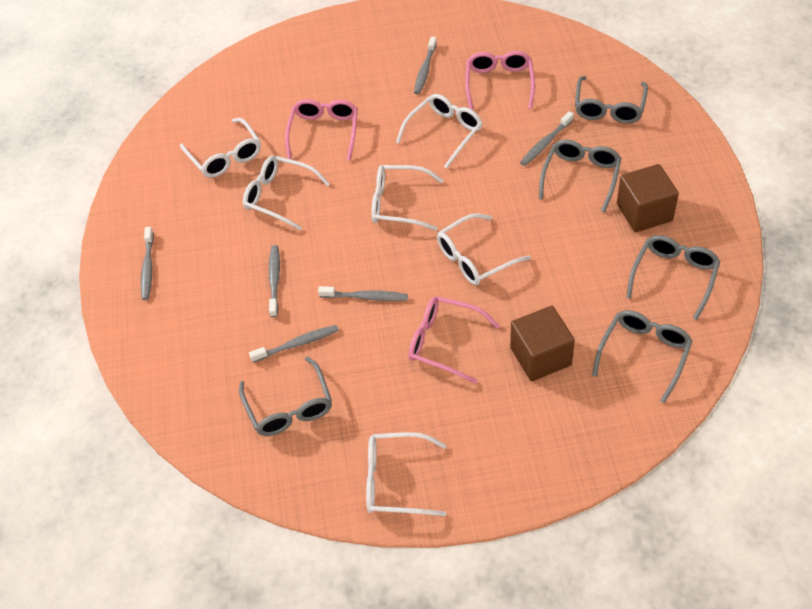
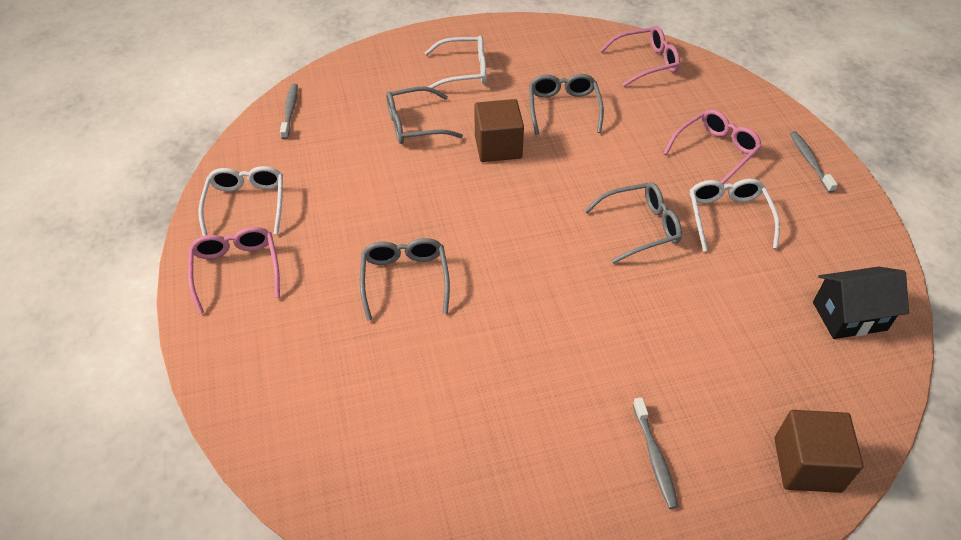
black house: none = 0 -> [813,267,909,339] = 1
grey glasses: [239,356,332,436] [539,139,622,213] [575,76,648,124] [592,310,693,403] [626,235,720,320] = 5 -> [360,238,450,321] [386,87,463,144] [529,74,604,135] [585,182,682,264] = 4
grey toothbrush: [141,227,154,300] [249,325,339,363] [269,245,280,317] [318,286,408,301] [414,36,437,94] [520,111,574,166] = 6 -> [280,84,298,140] [633,397,679,509] [790,131,838,193] = 3
white glasses: [180,118,261,178] [243,156,330,230] [366,432,446,516] [371,165,444,231] [396,94,483,169] [437,213,531,285] = 6 -> [198,166,283,236] [425,35,487,88] [690,179,780,252] = 3

